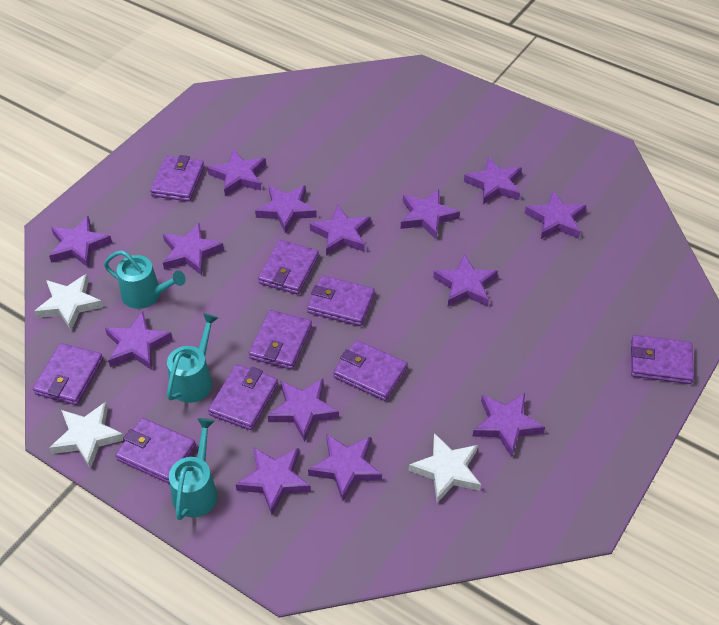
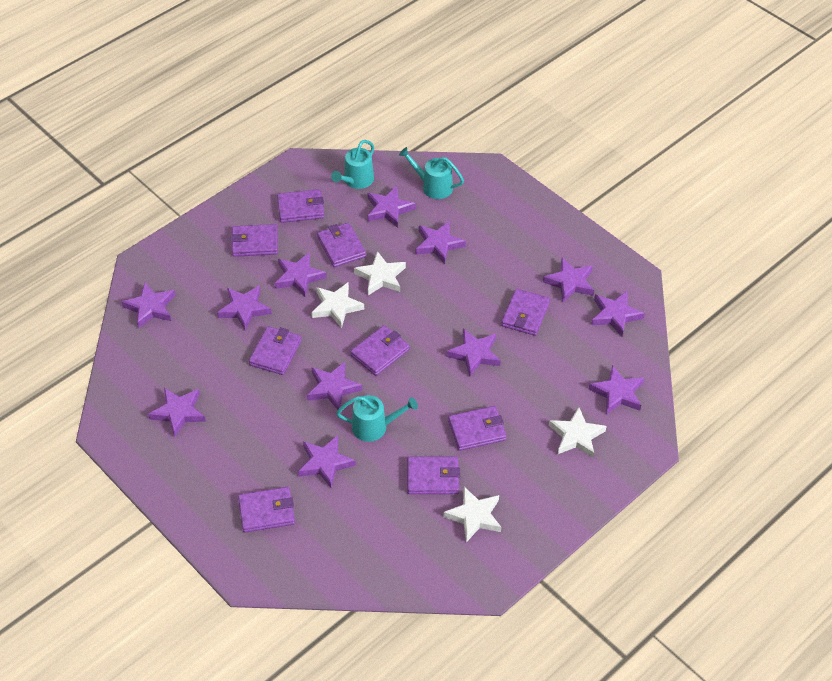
purple star: [49,216,112,268] [105,312,172,370] [163,223,224,275] [208,149,266,196] [235,447,311,515] [255,185,317,234] [268,379,339,442] [308,434,382,501] [310,205,371,256] [401,189,460,239] [433,254,498,307] [464,157,522,205] [472,393,545,457] [525,191,587,239] = 14 -> [122,283,175,328] [148,388,206,437] [217,285,272,331] [275,253,327,297] [298,435,356,488] [307,362,362,410] [368,186,416,228] [415,221,466,264] [446,329,501,377] [543,258,594,302] [589,365,644,414] [591,291,645,337] = 12
white star: [34,274,103,330] [49,402,124,469] [409,433,481,503] = 3 -> [311,283,364,328] [354,251,406,295] [443,487,501,542] [549,407,606,458] = 4

